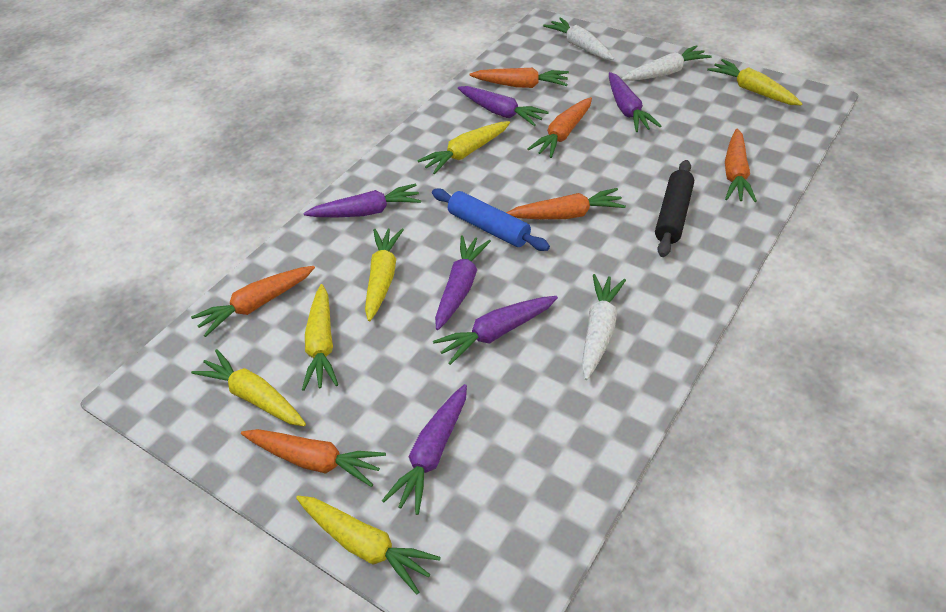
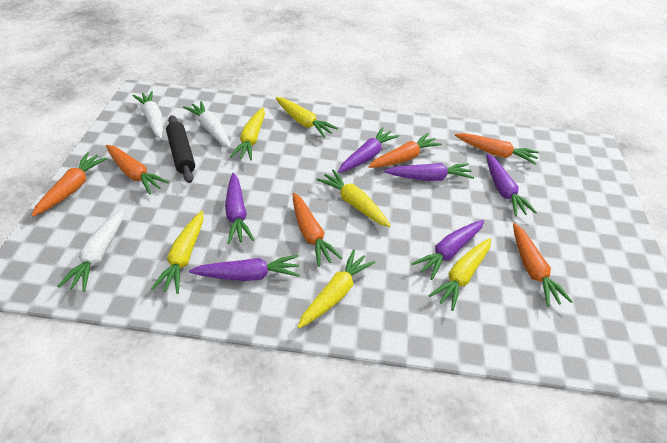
blue rolling pin: [432,189,550,251] = 1 -> none = 0

